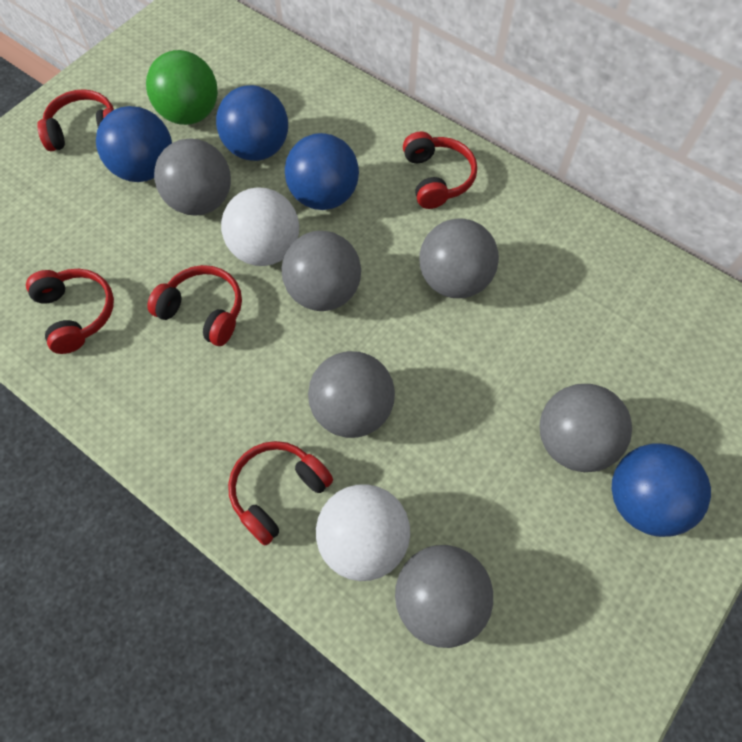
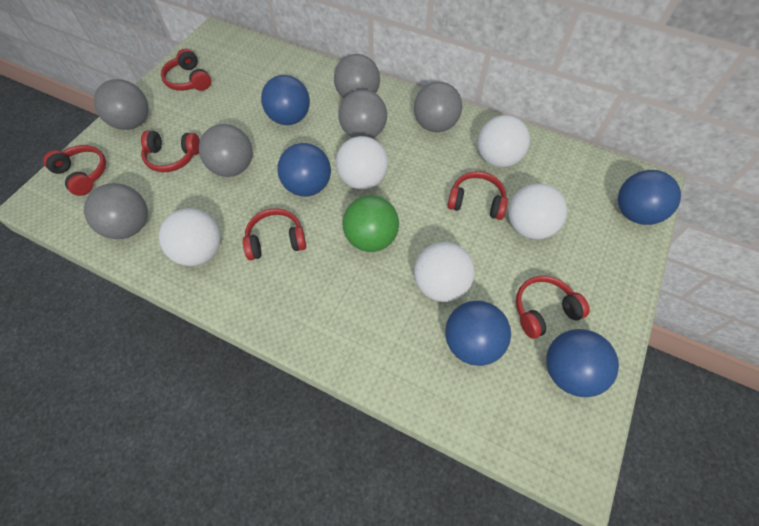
blue ball: [96,106,172,182] [216,85,288,161] [285,133,359,210] [612,443,711,537] = 4 -> [261,75,310,125] [277,143,331,197] [445,301,511,366] [546,329,619,397] [618,170,681,225] = 5
red headphones: [26,269,114,354] [37,89,114,151] [147,265,242,346] [228,441,333,545] [403,132,477,209] = 5 -> [43,145,106,196] [141,130,200,172] [161,49,211,91] [243,208,306,260] [447,171,508,220] [516,276,590,339] = 6
white ball: [221,187,299,266] [316,484,410,581] = 2 -> [159,208,221,266] [336,136,388,189] [414,242,475,302] [478,115,530,167] [508,183,567,239] = 5

